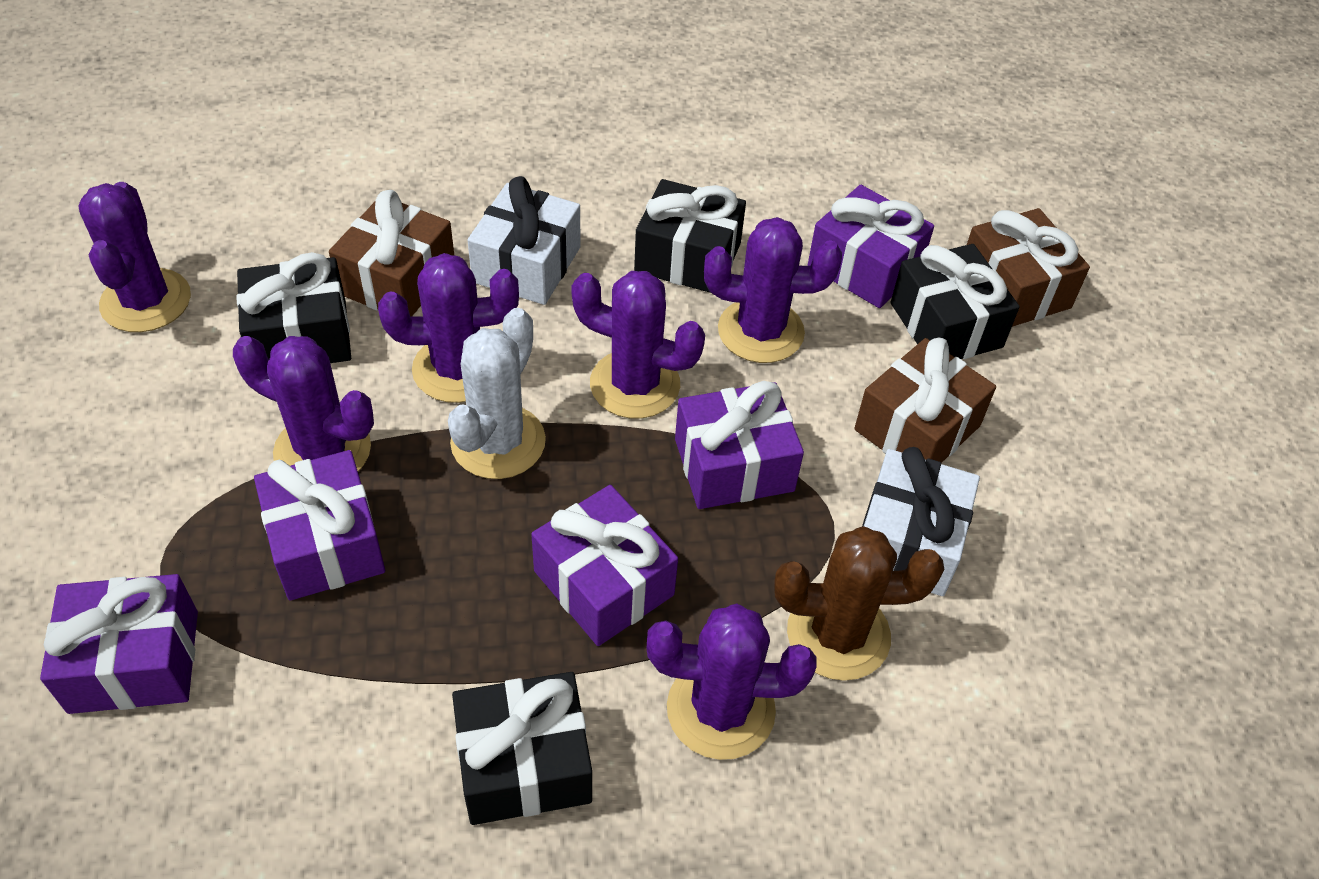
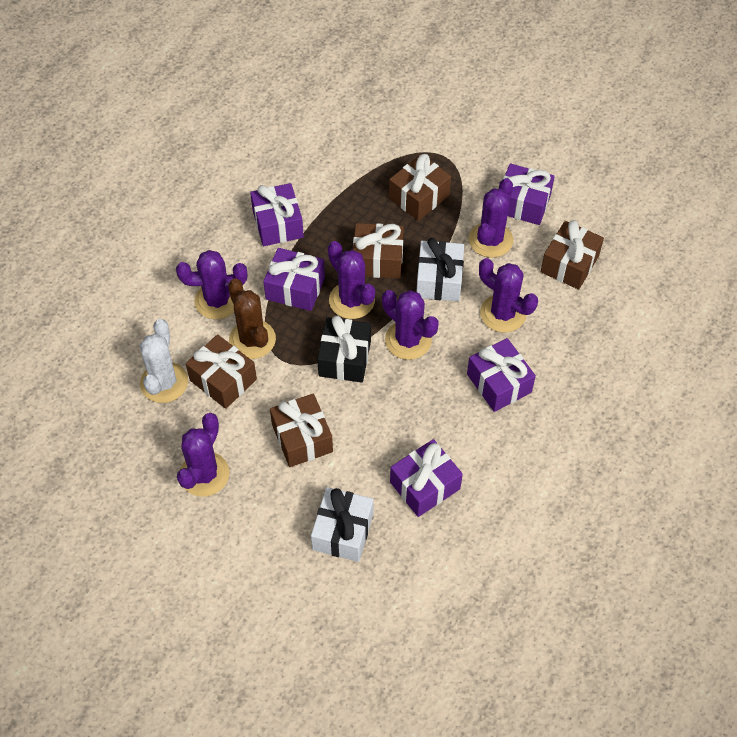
black gift: [237,252,351,363] [452,672,592,825] [634,179,746,293] [891,244,1020,359] = 4 -> [317,316,371,383] = 1
brown gift: [329,190,454,316] [854,338,996,463] [967,208,1090,327] = 3 -> [186,334,257,409] [270,394,333,467] [353,223,404,279] [389,154,451,221] [541,220,604,289] = 5

